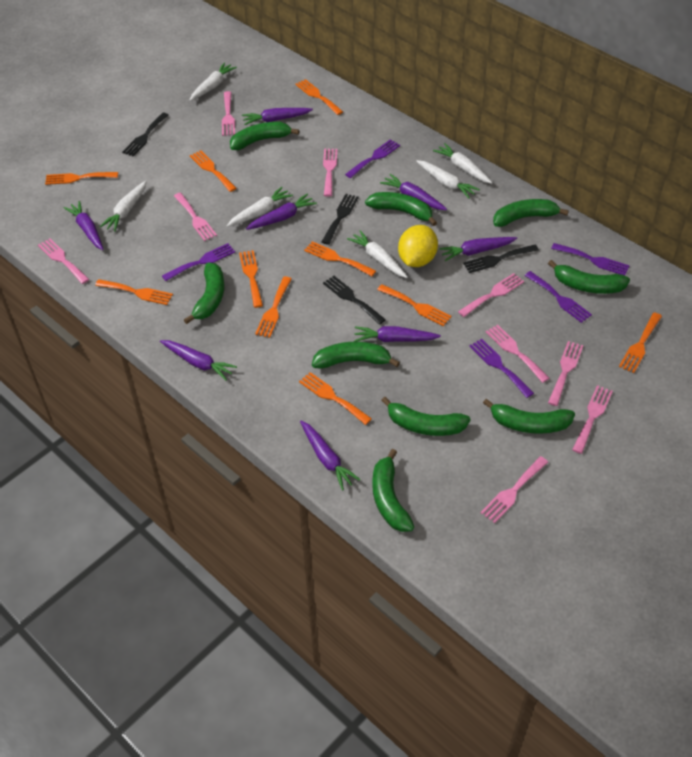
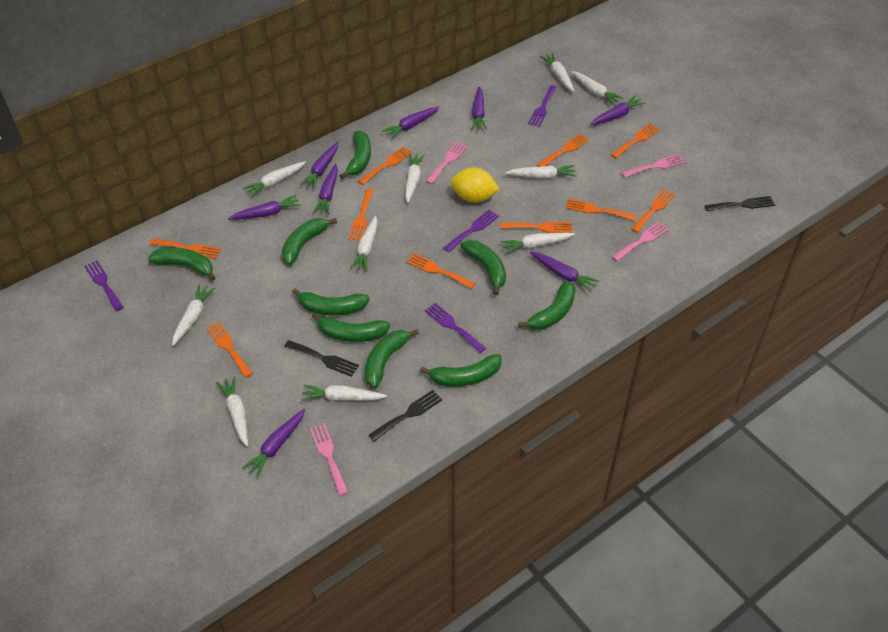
black fork: [122,113,169,156] [322,194,359,245] [323,276,386,325] [463,244,539,273] = 4 -> [284,340,359,377] [369,390,442,441] [705,196,775,211] = 3
pink fork: [38,238,89,284] [174,193,217,241] [222,91,235,136] [323,149,337,197] [458,273,524,317] [480,456,548,523] [486,325,550,383] [548,341,583,406] [572,385,613,454] = 9 -> [310,423,348,496] [426,141,468,184] [612,222,669,262] [621,154,685,178] = 4
purple fork: [162,243,235,281] [345,139,400,178] [470,339,534,398] [525,271,592,323] [551,243,630,276] = 5 -> [84,261,124,311] [425,303,486,353] [443,210,499,252] [528,85,557,127] = 4
white carrot: [100,180,147,232] [190,62,237,101] [227,187,293,227] [347,230,408,278] [416,160,480,199] [433,143,492,184] = 6 -> [172,284,215,346] [216,376,248,447] [242,161,306,197] [301,385,387,401] [350,216,378,271] [405,153,425,203] [501,233,575,254] [505,165,576,179] [540,53,575,92] [571,71,624,105] = 10

